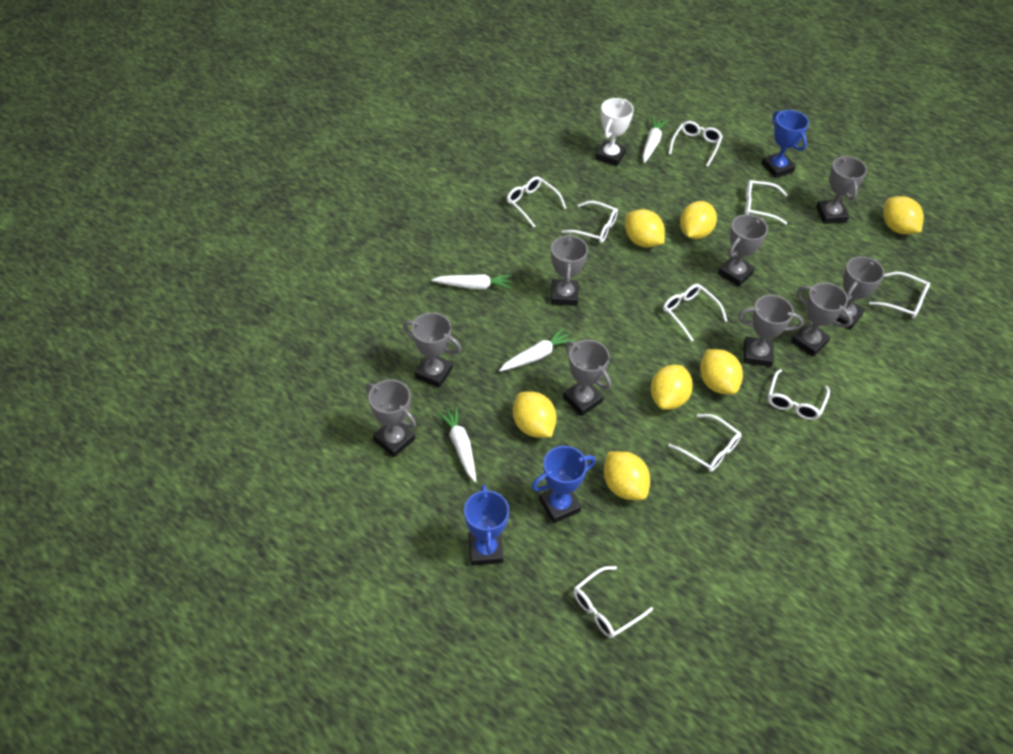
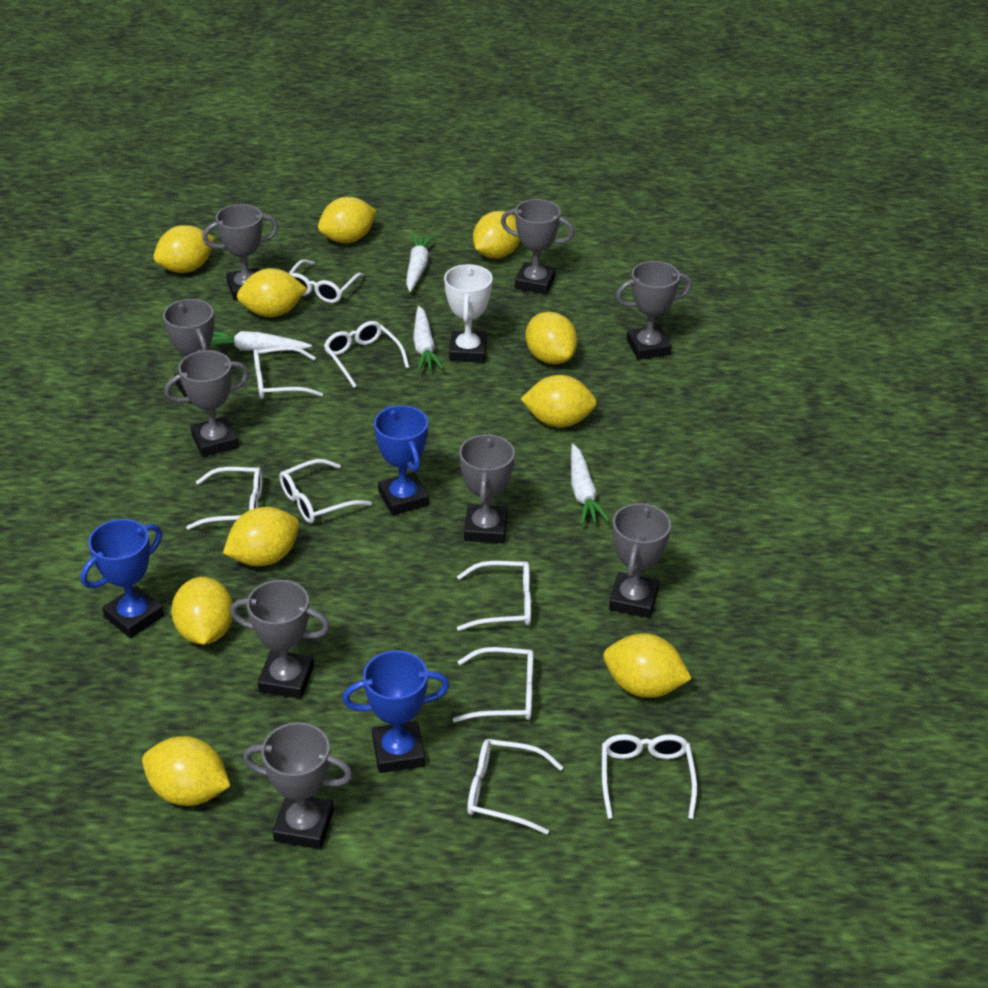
yellow lemon: [513,391,557,438] [604,451,650,500] [625,209,665,248] [651,365,693,410] [680,201,717,239] [700,349,743,394] [883,196,924,234] = 7 -> [142,736,230,806] [153,225,215,273] [171,577,233,645] [223,507,299,566] [237,268,307,317] [318,197,377,243] [473,211,520,258] [521,375,597,427] [525,312,578,364] [603,633,692,698] = 10

